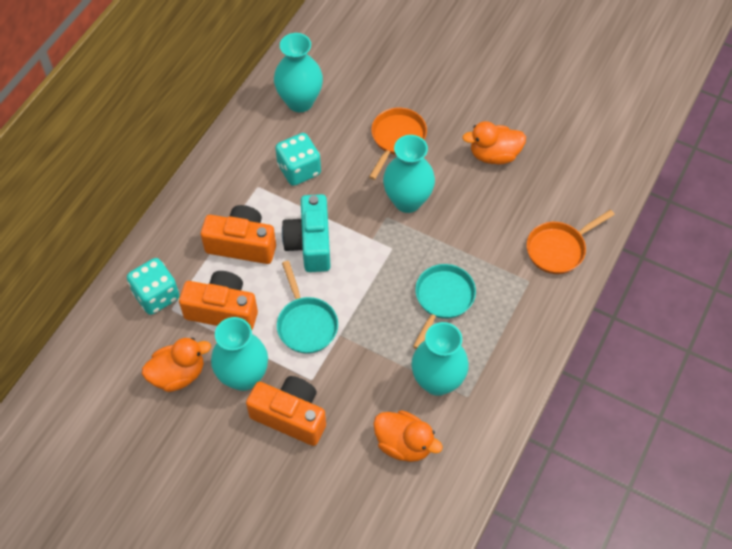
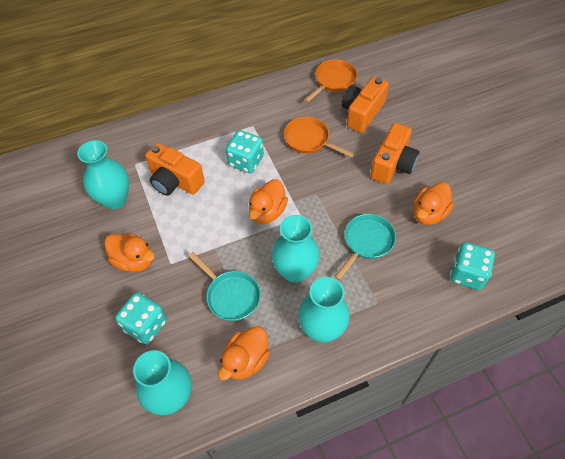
orange duck: [142,338,211,392] [373,410,443,462] [462,121,526,164] = 3 -> [104,233,155,272] [218,326,270,380] [249,179,288,224] [413,182,454,225] = 4
turquoise camera: [282,194,331,272] = 1 -> none = 0
turquoise dice: [127,258,179,315] [275,133,321,186] = 2 -> [115,292,167,344] [226,130,264,173] [450,242,495,290] = 3

